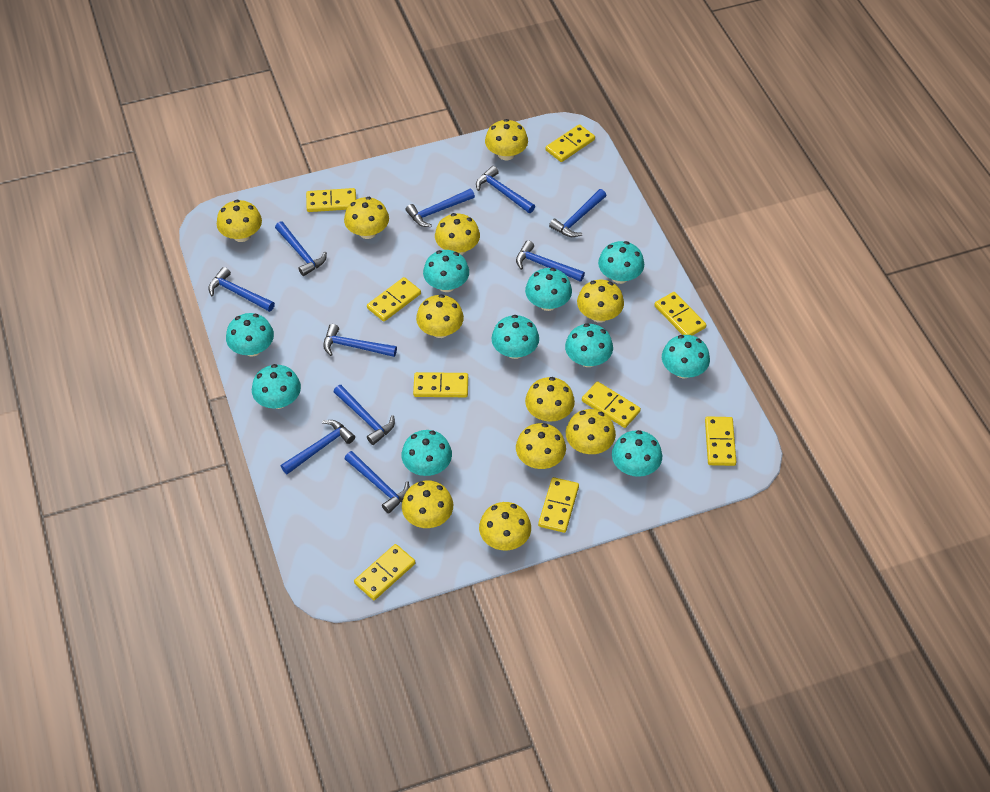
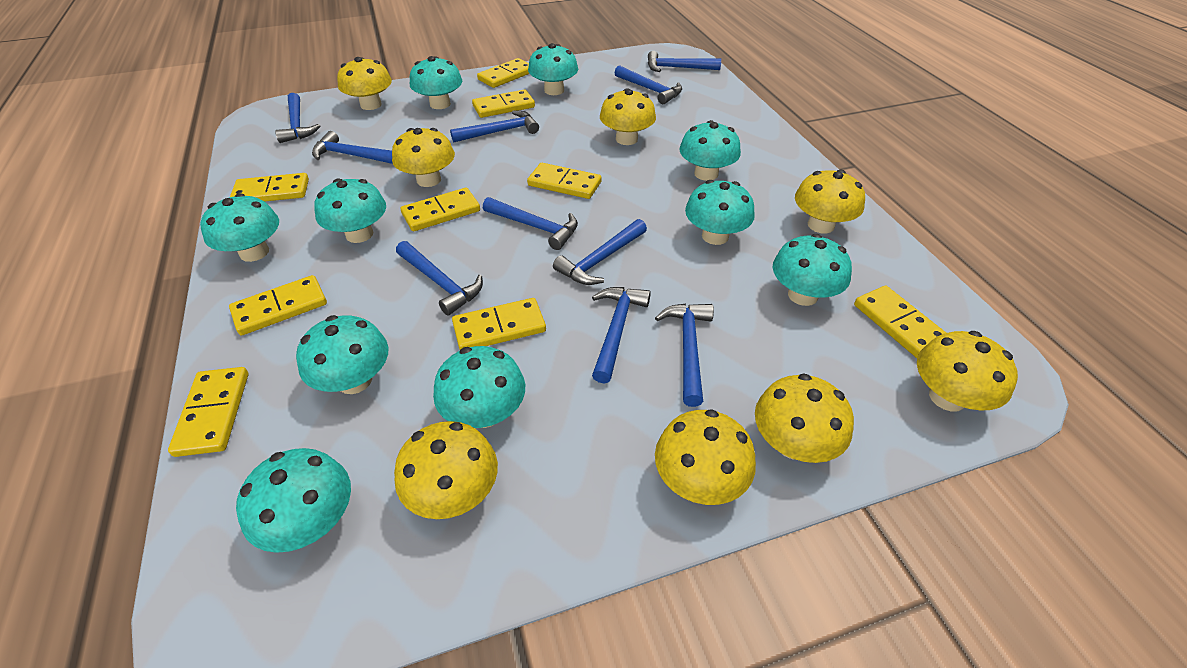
yellow mushroom: [217,200,262,242] [344,197,389,239] [402,480,453,528] [416,294,464,338] [435,213,480,255] [479,502,531,550] [485,119,528,160] [516,423,566,469] [525,377,575,422] [566,409,616,454] [577,280,624,323] = 11 -> [337,57,392,110] [392,128,455,187] [394,421,498,519] [600,88,656,145] [655,409,756,505] [755,374,854,463] [795,169,865,234] [917,331,1018,411] = 8

